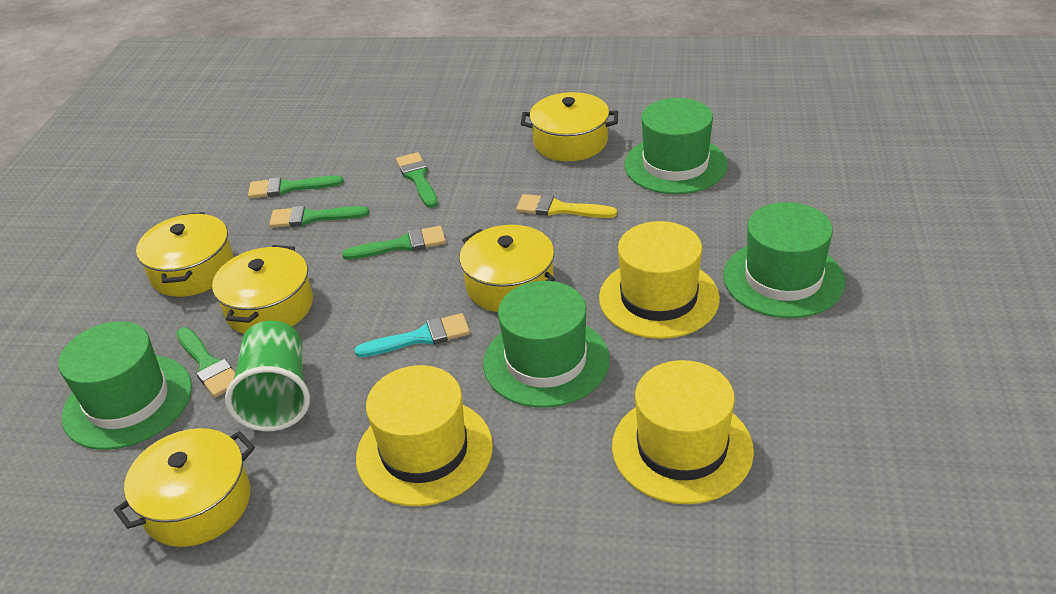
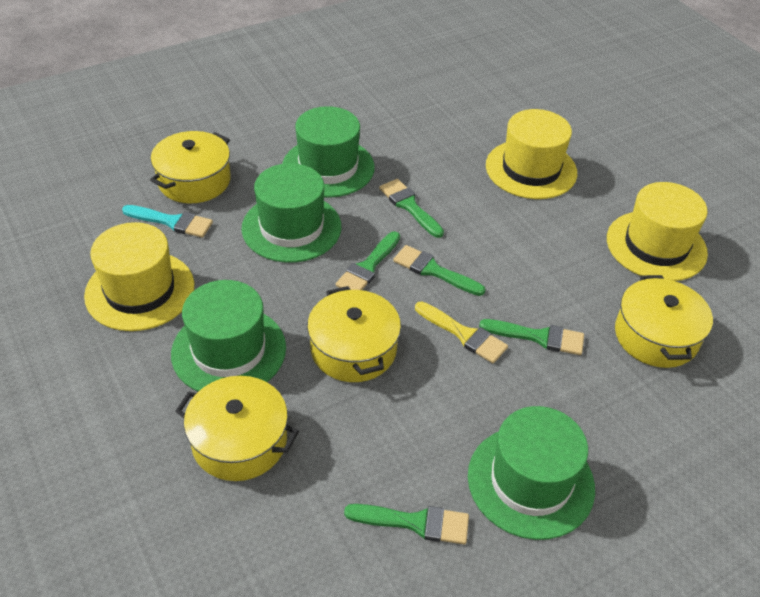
green cup: [225,321,310,431] = 1 -> none = 0
yellow pot: [114,428,255,547] [136,212,234,297] [212,245,313,334] [459,225,555,312] [521,92,618,161] = 5 -> [150,131,231,203] [175,376,299,481] [307,286,401,382] [615,275,713,368] = 4

